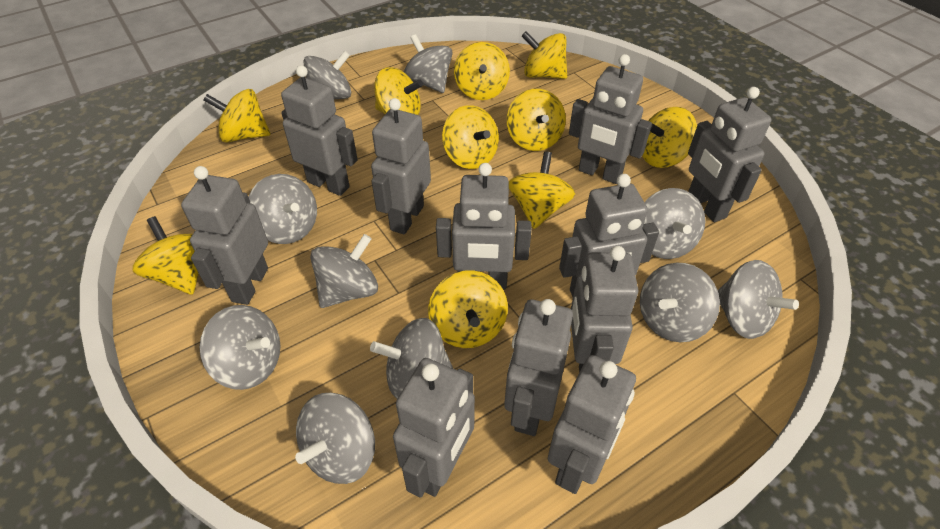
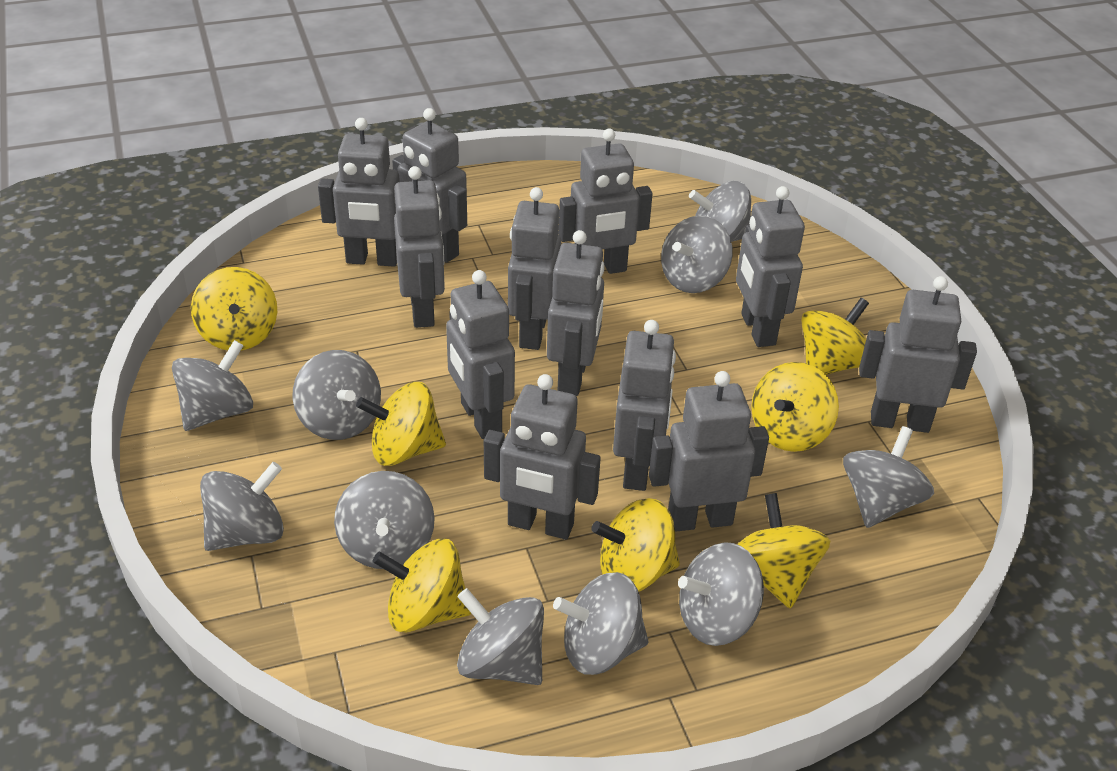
grey robot: [181,166,268,305] [281,65,358,196] [371,98,431,234] [393,358,475,498] [436,163,532,289] [504,299,573,436] [548,355,636,494] [559,174,659,297] [569,54,652,184] [571,246,638,372] [688,87,772,222] = 11 -> [318,118,400,267] [393,108,467,263] [394,166,445,328] [446,270,515,439] [484,374,601,540] [508,187,561,350] [547,230,605,396] [559,129,653,274] [613,320,676,491] [649,371,769,532] [736,186,805,347] [859,276,977,433] = 12
yellow spinning top: [133,216,199,295] [204,89,271,143] [374,67,423,115] [428,270,508,348] [442,105,499,169] [454,42,510,100] [507,89,566,151] [509,151,575,229] [522,31,567,79] [642,107,697,168] = 10 -> [191,267,277,351] [356,382,446,466] [373,539,472,633] [591,498,680,592] [737,493,830,609] [751,362,839,452] [801,298,869,375] = 7

